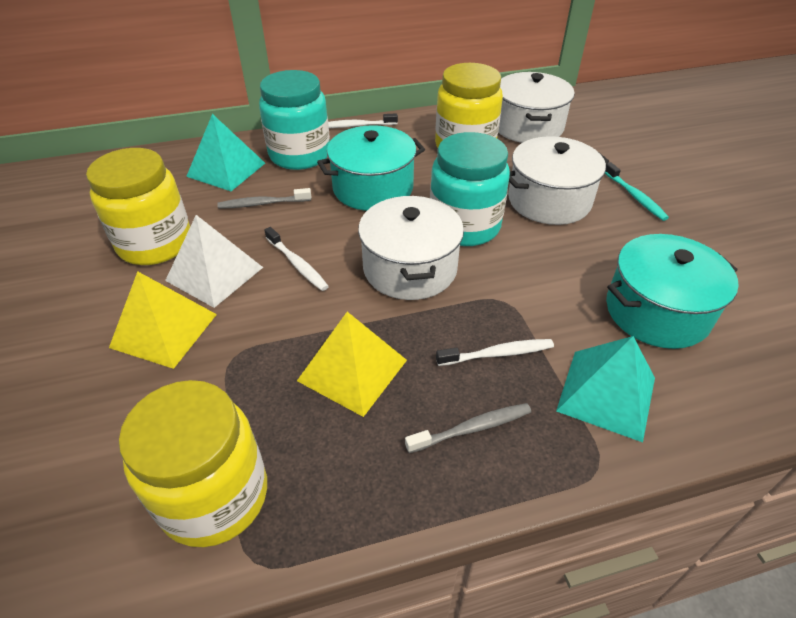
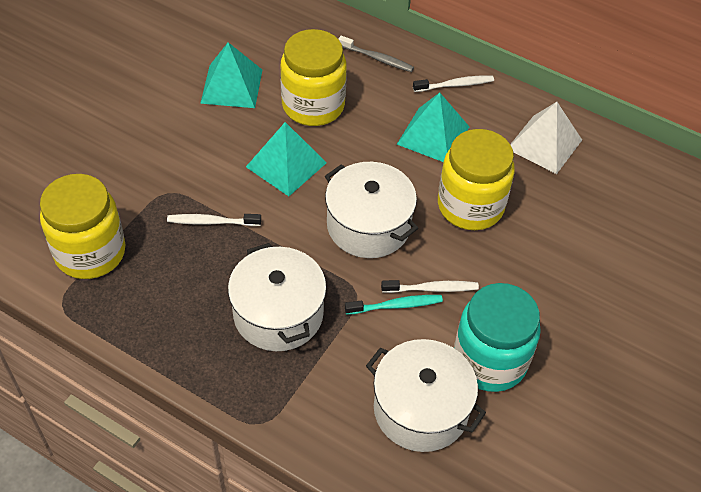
grey toothbrush: [217,188,312,209] [405,403,531,453] = 2 -> [338,36,414,72] = 1
turquoise jar: [259,70,330,170] [430,132,510,246] = 2 -> [454,283,541,392] = 1
turquoise pot: [317,125,425,211] [606,234,739,349] = 2 -> none = 0
turquoise pyramid: [186,114,265,191] [556,336,655,442] = 2 -> [200,42,262,108] [246,122,327,196] [397,93,469,162] = 3
yellow pyramid: [109,271,217,369] [297,312,407,417] = 2 -> none = 0

